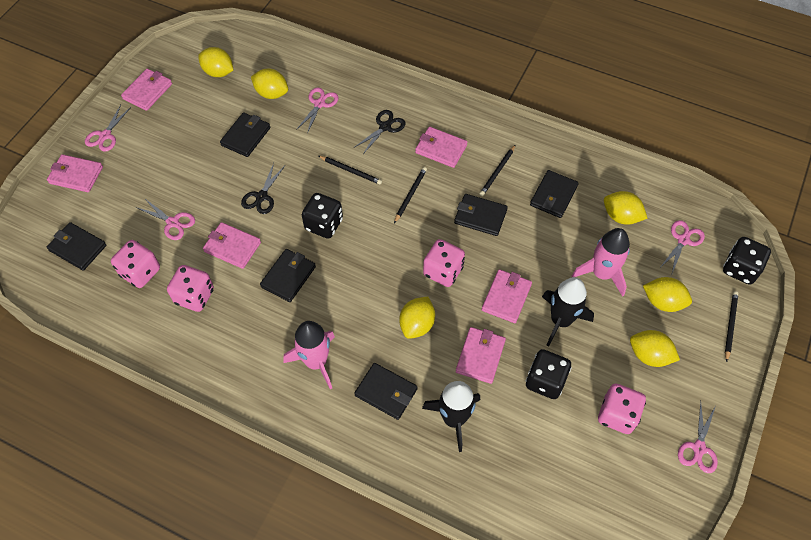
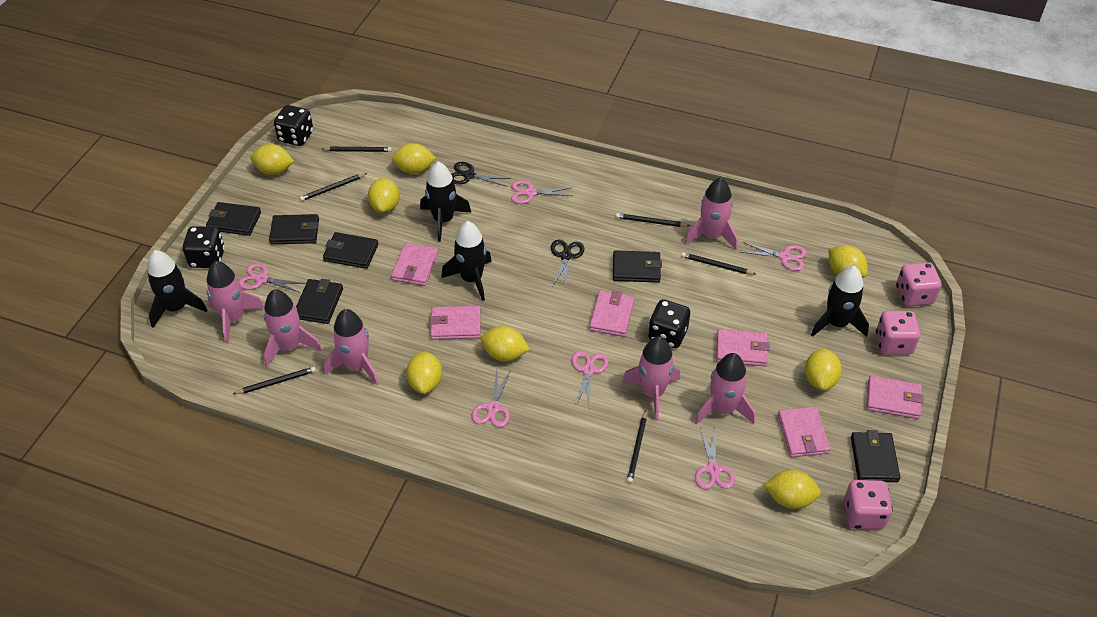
black pencil: [319,156,382,185] [394,167,427,223] [479,145,515,196] [725,291,738,362] = 4 -> [233,367,316,394] [300,173,367,201] [322,147,392,152] [616,213,690,227] [627,411,647,483] [681,252,756,275] = 6
black rocket: [422,381,480,452] [542,277,594,347] = 2 -> [147,250,208,328] [420,162,471,242] [441,221,492,301] [811,266,869,337] = 4
pink dice: [111,240,160,288] [167,265,214,312] [423,239,465,287] [598,383,646,434] = 4 -> [844,480,893,529] [876,311,920,355] [896,262,942,307] = 3
pink rocket: [284,321,335,389] [572,228,630,297] = 2 -> [207,261,264,344] [264,289,322,367] [324,309,379,385] [622,336,680,421] [684,177,738,250] [695,353,755,425] = 6
pink scissors: [85,105,131,152] [137,198,195,240] [296,88,339,134] [661,220,705,273] [678,402,718,473] = 5 -> [239,263,306,293] [471,370,511,427] [511,180,573,204] [572,351,609,409] [695,427,735,489] [741,242,807,271] = 6
yellow lemon: [198,47,233,77] [251,69,288,99] [399,297,435,339] [604,191,648,225] [630,330,680,367] [643,277,692,312] = 6 -> [250,144,294,175] [368,178,400,213] [392,143,436,174] [406,351,443,394] [481,326,530,361] [764,470,821,509] [805,348,842,391] [829,245,868,278] = 8

